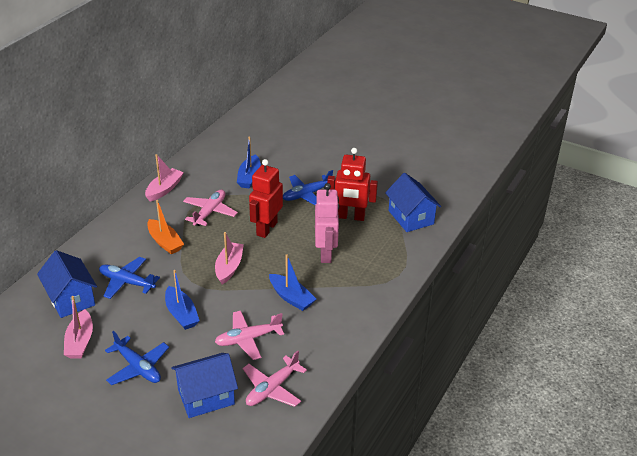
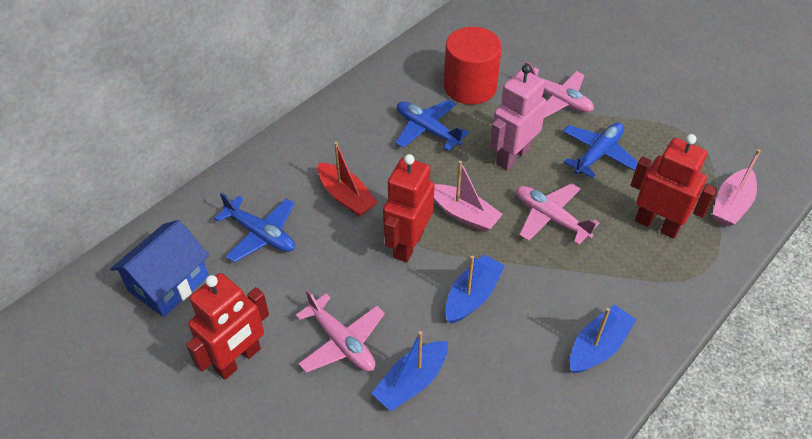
blue house: [37,250,97,318] [171,353,238,418] [385,173,441,232] = 3 -> [110,220,209,317] = 1
orange boat: [147,200,184,254] = 1 -> none = 0
pink boat: [64,296,93,359] [145,154,184,202] [215,232,244,285] = 3 -> [434,161,503,232] [713,149,761,227] = 2
red boat: none = 0 -> [318,142,377,216] = 1
red cylinder: none = 0 -> [444,27,502,104] = 1
red robot: [249,159,283,238] [327,148,378,221] = 2 -> [186,273,269,380] [383,154,435,262] [631,134,717,239] = 3

